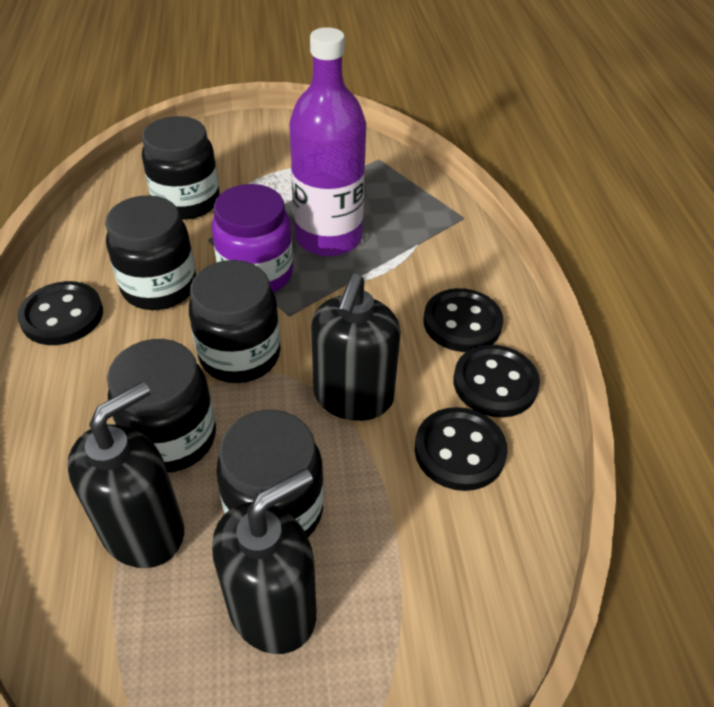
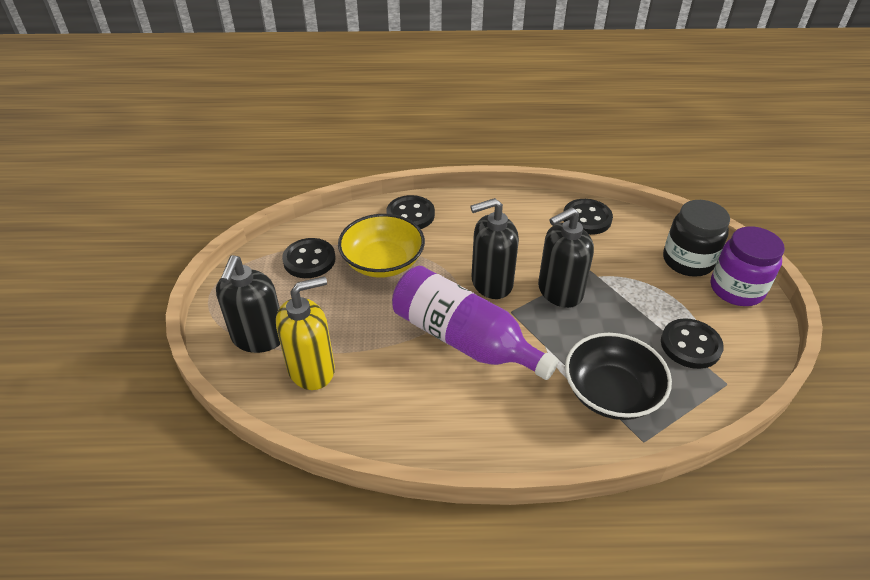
black bowl: none = 0 -> [565,333,672,420] = 1
black jar: [105,195,196,310] [107,339,216,473] [142,116,220,220] [189,260,281,383] [216,410,324,537] = 5 -> [663,200,730,277] = 1
yellow bowl: none = 0 -> [338,214,425,278] = 1
yellow soap dispenser: none = 0 -> [276,276,335,390] = 1

